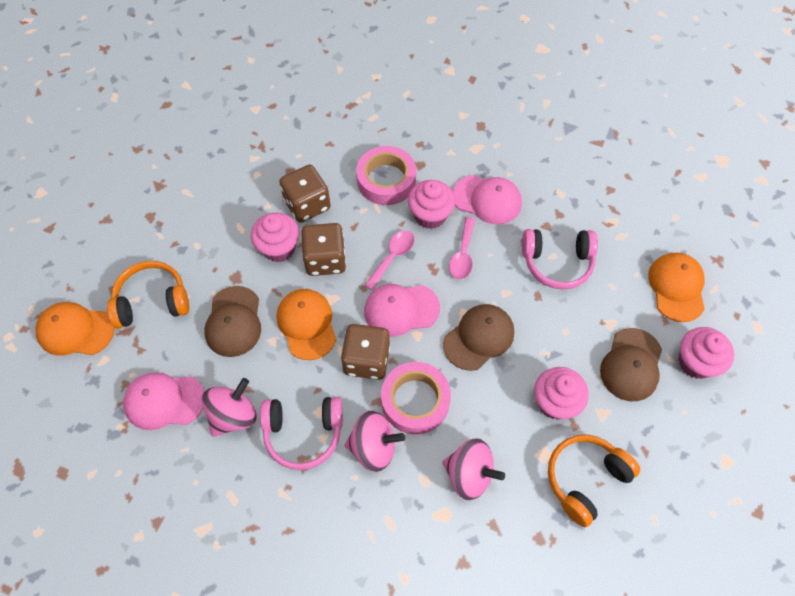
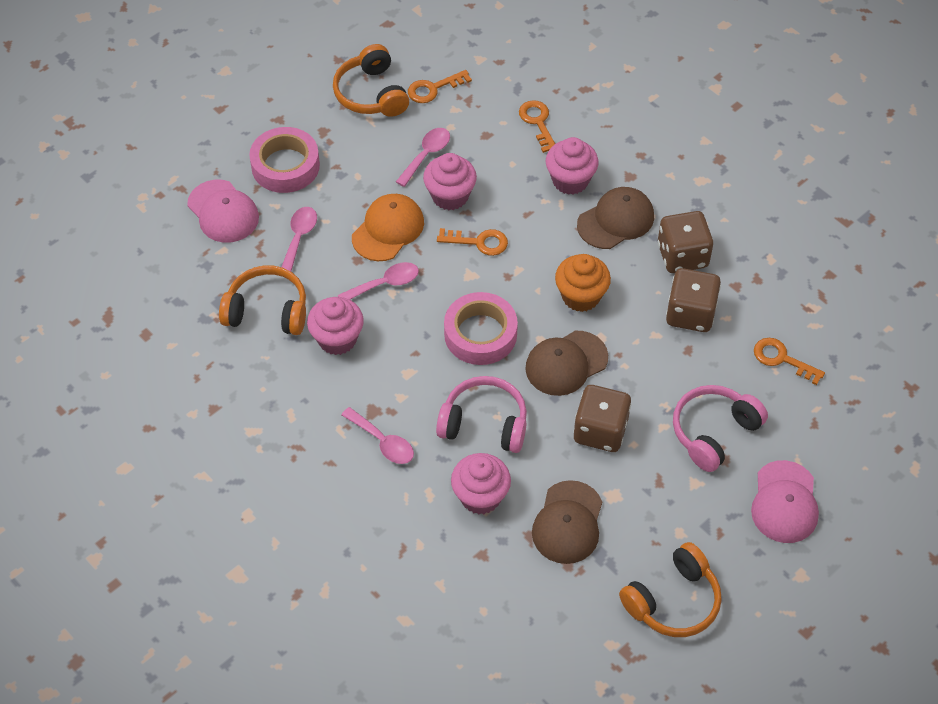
orange cap: [36,302,115,356] [277,289,337,360] [648,253,705,322] = 3 -> [352,194,424,261] = 1
orange cupcake: none = 0 -> [555,254,611,312] = 1
orange headphones: [107,261,189,328] [548,434,640,527] = 2 -> [219,265,306,335] [333,44,409,117] [619,542,722,637] = 3
orange key: none = 0 -> [408,70,472,103] [437,228,508,256] [519,100,555,153] [754,338,825,385] = 4
pink cap: [123,372,205,430] [364,284,440,337] [453,175,522,224] = 3 -> [187,180,259,243] [751,460,819,543] = 2
pink spinning top: [202,378,257,437] [344,411,405,472] [442,438,505,500] = 3 -> none = 0
pink spoon: [365,230,414,290] [449,217,475,279] = 2 -> [282,207,317,271] [338,262,419,300] [341,407,414,464] [396,128,450,187] = 4

